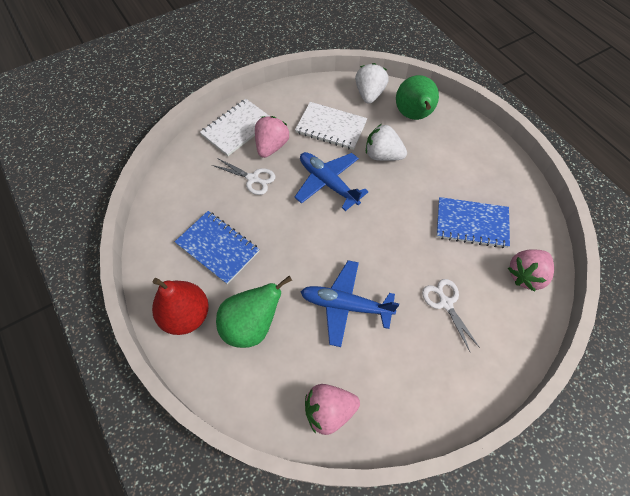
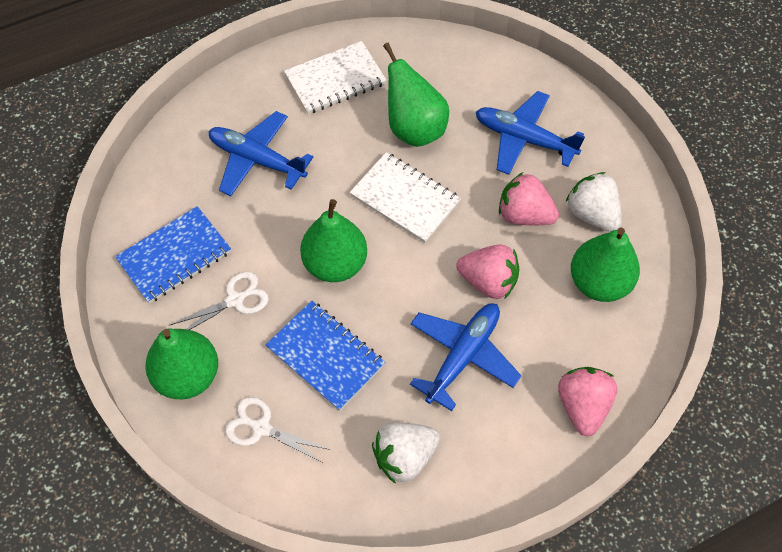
blue plane: [295,152,368,211] [301,260,399,347] = 2 -> [208,111,313,196] [410,303,521,411] [476,91,585,175] = 3
green pear: [216,276,292,348] [396,75,439,120] = 2 -> [145,328,218,399] [300,199,367,282] [383,43,449,147] [571,227,640,302] = 4
red pear: [152,278,209,335] = 1 -> none = 0

